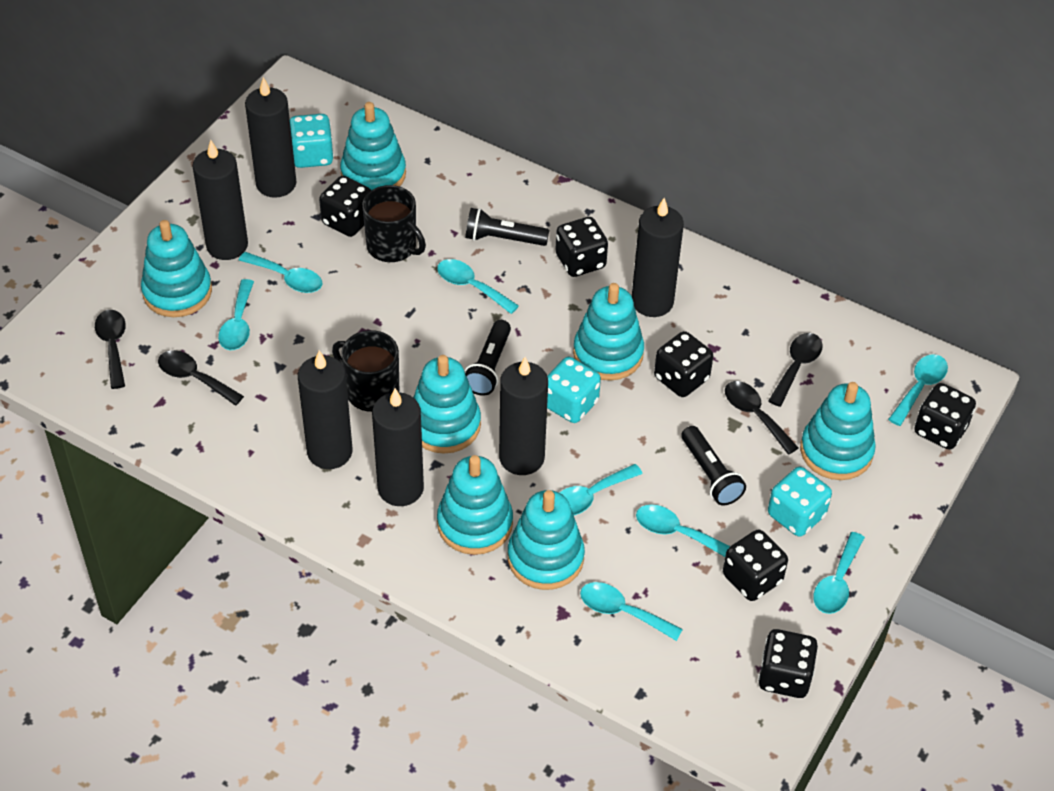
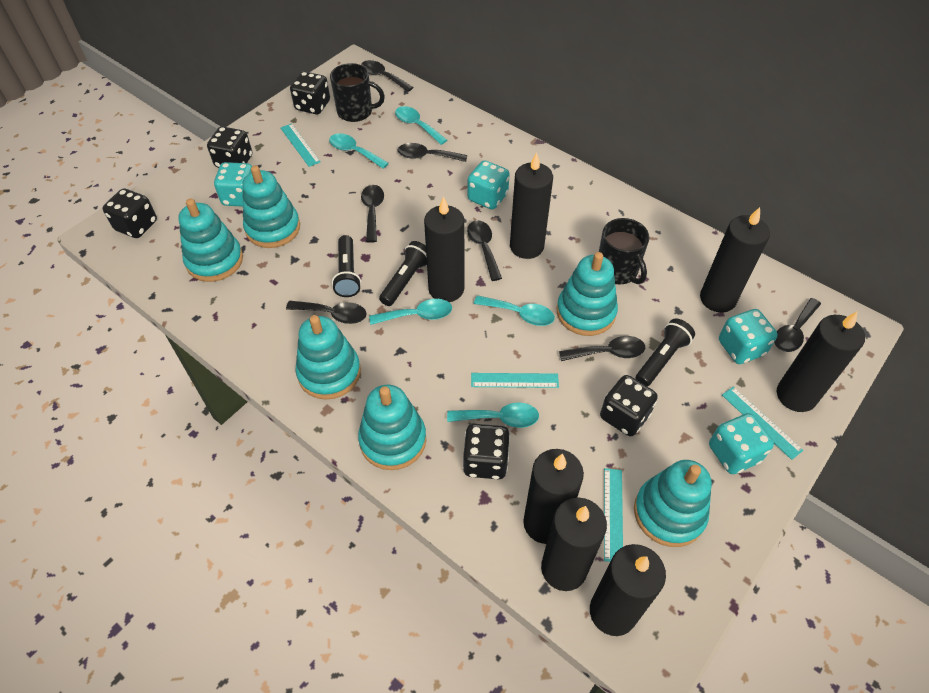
black candle: [193,140,248,260] [245,77,296,198] [298,351,353,469] [372,388,424,506] [499,357,548,475] [632,198,684,317] = 6 -> [424,196,464,302] [510,152,553,259] [523,449,584,544] [541,498,607,591] [590,544,666,636] [700,207,770,313] [777,311,865,412] = 7
black dice: [319,176,371,237] [555,217,608,277] [654,331,713,397] [723,529,788,601] [758,629,818,698] [914,383,976,450] = 6 -> [103,188,157,238] [207,126,252,168] [290,71,330,114] [463,424,510,479] [600,375,658,436] = 5
black spoon: [95,310,126,389] [158,350,244,406] [725,381,799,455] [768,333,823,407] = 4 -> [286,301,366,324] [361,60,414,92] [361,185,384,243] [398,143,467,162] [467,220,502,281] [559,336,645,361] [775,298,821,352] = 7
turquoise dice: [290,114,334,168] [547,357,601,423] [768,467,832,537] = 3 -> [214,162,252,207] [468,160,510,210] [709,413,774,474] [719,309,778,364] = 4
turquoise ruler: none = 0 -> [281,123,320,167] [471,373,559,388] [604,468,623,562] [722,387,803,460] = 4
turquoise spoon: [218,279,254,350] [239,252,322,293] [437,259,519,314] [559,464,643,515] [580,582,683,641] [636,504,730,557] [814,532,865,614] [888,354,948,426] = 8 -> [329,133,389,169] [369,299,452,325] [395,106,447,145] [447,402,539,428] [474,295,555,326] = 5
turquoise stacking toy: [141,220,212,317] [340,102,406,190] [413,355,481,454] [437,455,513,555] [508,490,585,590] [573,283,644,381] [800,382,876,480] = 7 -> [178,199,243,282] [242,165,300,248] [296,315,361,400] [358,385,426,470] [557,252,618,336] [634,460,712,547] = 6

